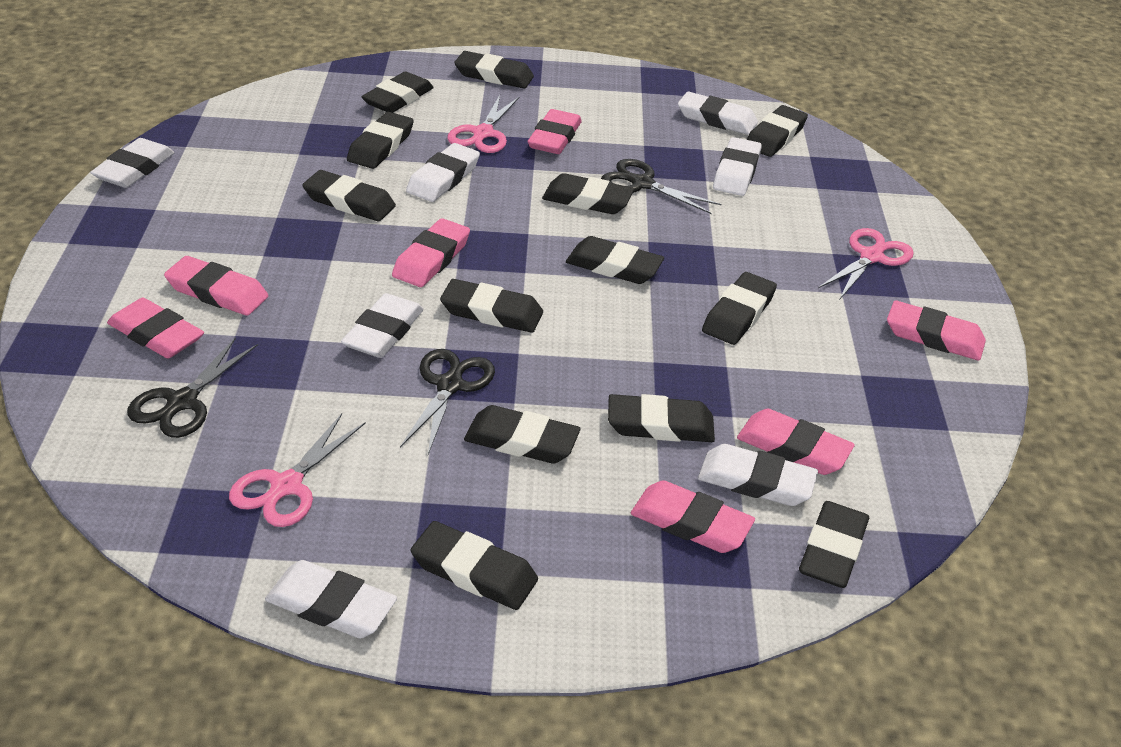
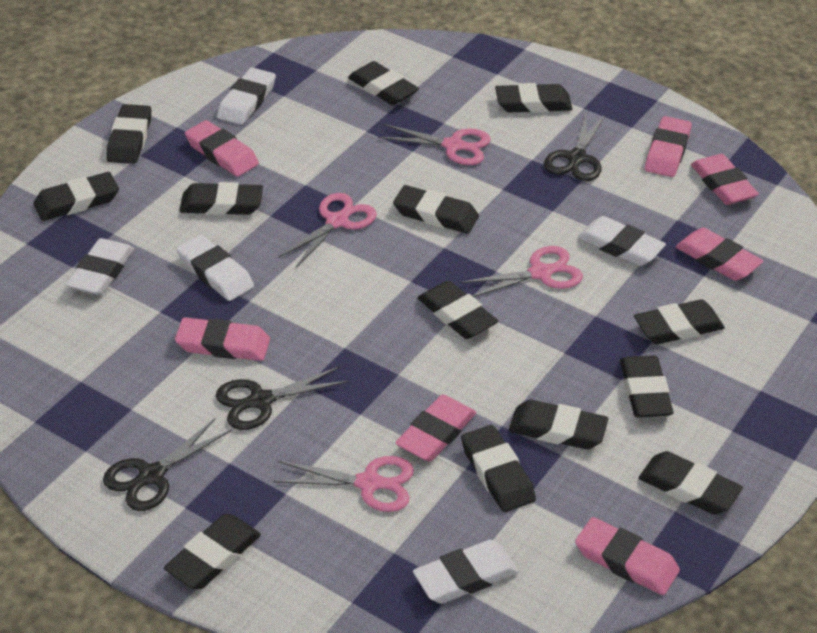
pink scissors: [229,414,366,527] [447,95,520,153] [818,228,914,299] = 3 -> [274,456,414,512] [278,193,377,267] [378,124,491,165] [460,246,583,297] = 4
white eraser: [90,138,174,188] [265,560,397,639] [341,293,424,358] [406,143,480,202] [678,92,758,135] [698,444,818,506] [713,137,762,196] = 7 -> [66,238,134,295] [176,235,254,301] [217,67,276,125] [413,540,519,604] [578,216,666,266] = 5

